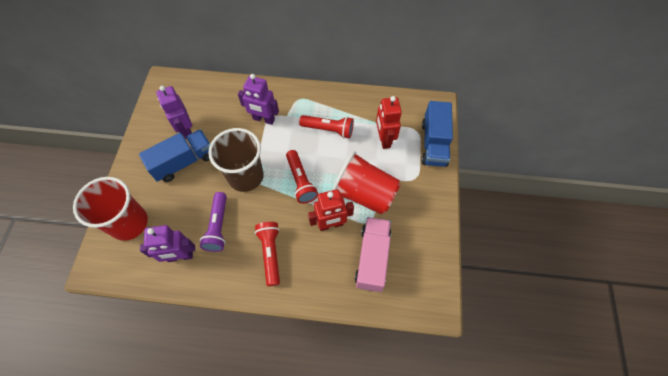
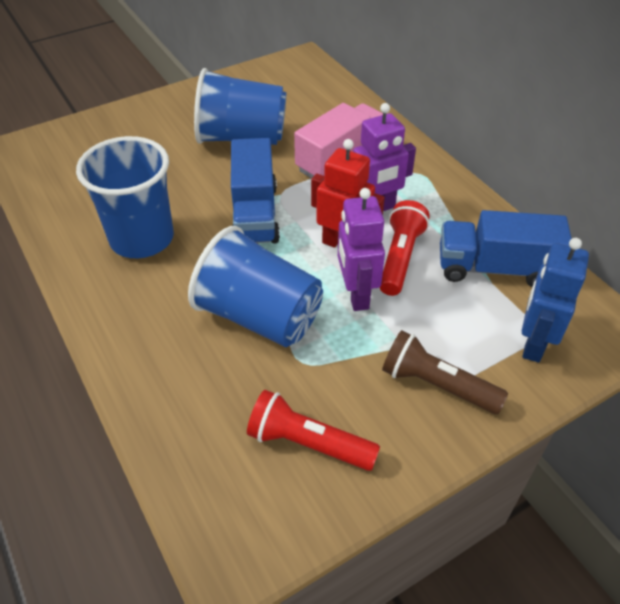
blue cup: none = 0 -> [76,136,174,258] [188,226,323,347] [194,68,286,145] = 3
blue robot: none = 0 -> [522,238,589,362] = 1
brown cup: [208,128,264,192] = 1 -> none = 0
brown flashlight: none = 0 -> [382,330,508,414] = 1
purple flashlight: [200,192,227,252] = 1 -> none = 0
purple robot: [140,225,195,262] [156,86,192,139] [238,74,279,125] = 3 -> [338,188,385,311] [353,103,416,211] = 2
red cup: [73,177,148,241] [333,151,401,215] = 2 -> none = 0
red flashlight: [255,222,280,286] [286,150,318,204] [299,115,354,138] = 3 -> [247,390,380,471] [380,200,430,296] = 2
red robot: [308,189,354,231] [376,96,402,149] = 2 -> [311,139,385,248] = 1

